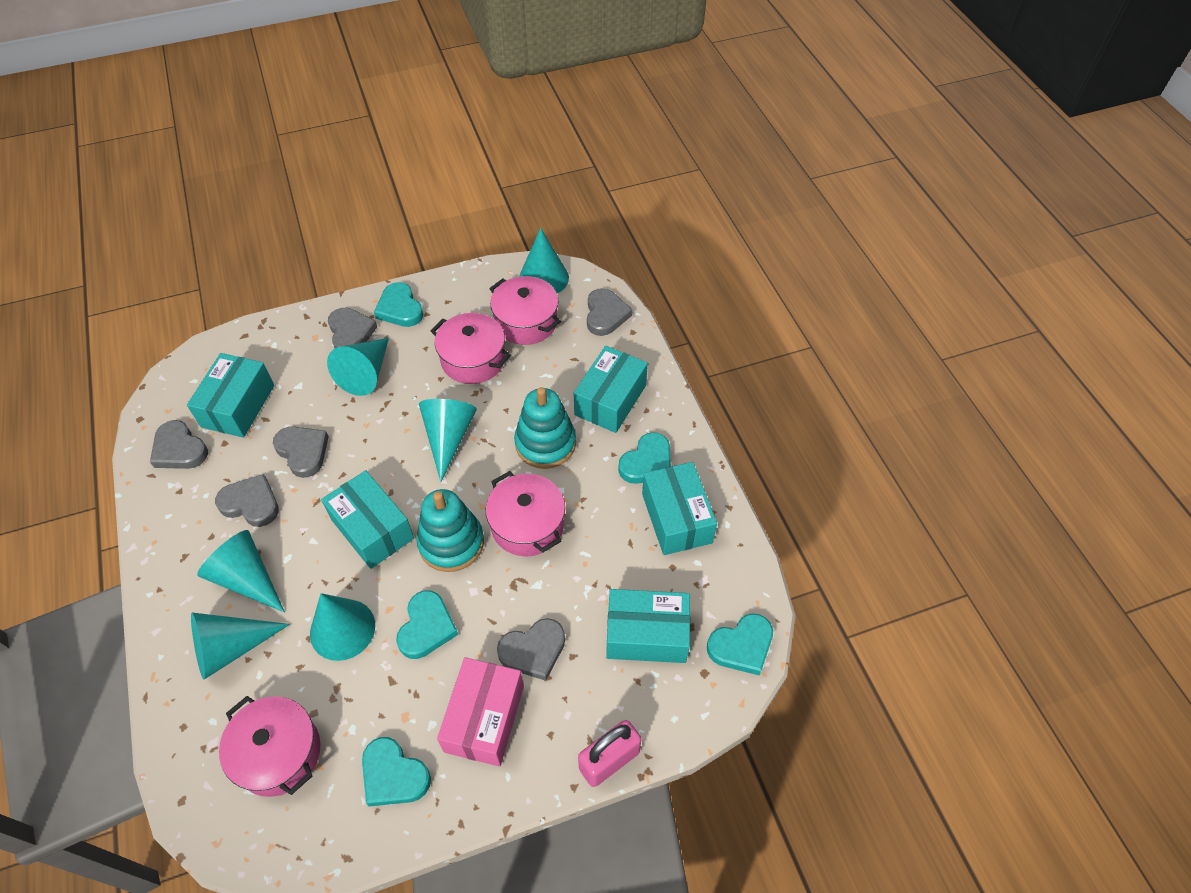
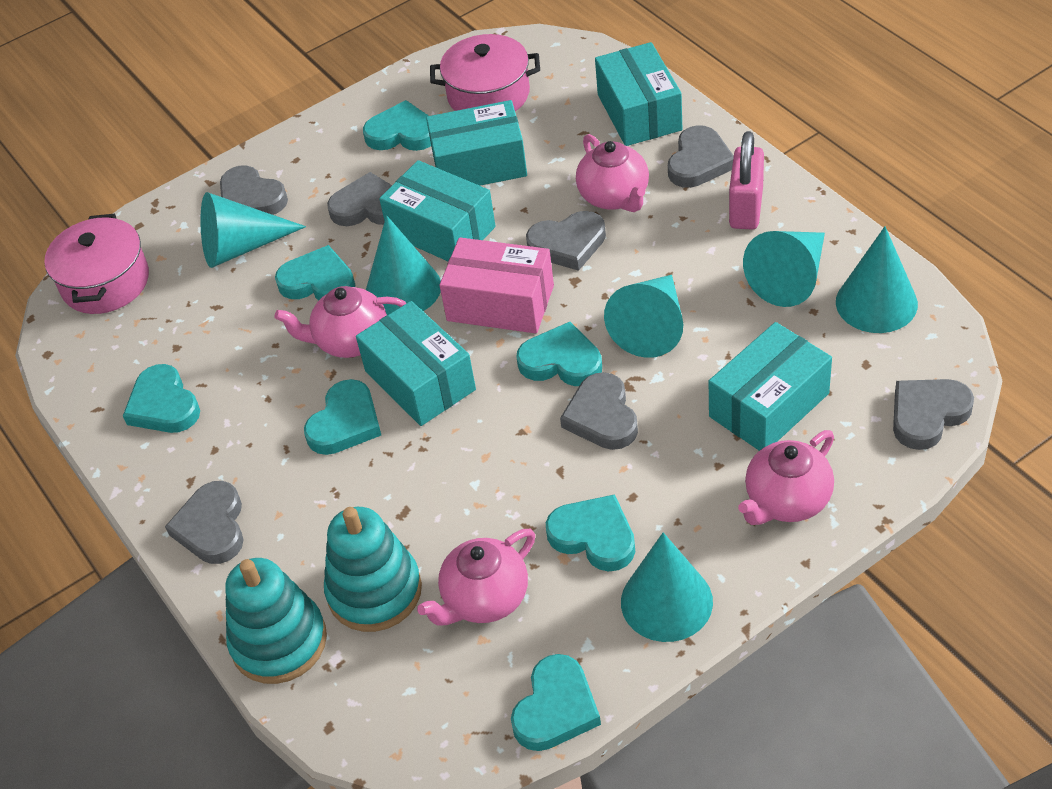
grey heart: [150,420,208,469] [215,474,279,527] [273,426,329,478] [328,308,377,348] [497,618,565,681] [587,288,632,336] = 6 -> [165,481,243,564] [220,165,288,215] [327,172,392,226] [526,211,606,271] [560,372,638,450] [668,125,734,188] [893,379,974,450] = 7
pink pot: [219,696,321,797] [431,313,511,384] [486,471,565,557] [489,276,561,345] = 4 -> [44,214,149,314] [430,34,540,111] = 2
pink teapot: none = 0 -> [274,286,406,358] [417,529,535,626] [576,134,649,212] [738,430,834,525] = 4
turquoise heart: [362,737,431,806] [374,282,423,327] [396,590,458,659] [618,432,671,484] [707,613,773,675] = 5 -> [123,364,200,433] [275,245,355,300] [304,379,381,455] [363,100,431,151] [511,654,601,751] [516,322,602,386] [546,494,635,572] = 7

